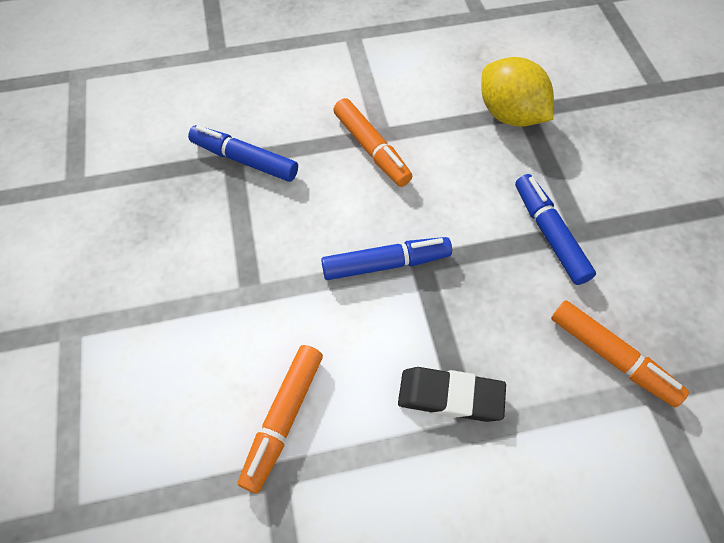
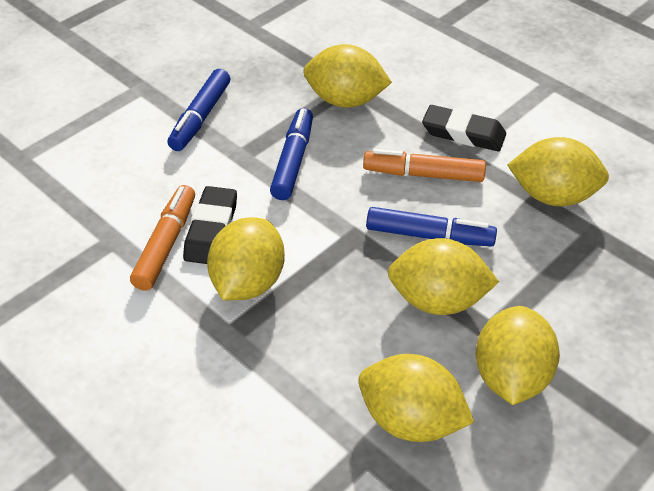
black eraser: [398,367,506,422] = 1 -> [183,186,237,264] [422,105,506,151] = 2
orange marker: [238,345,323,494] [333,98,413,187] [551,300,689,407] = 3 -> [130,185,195,291] [363,149,486,182] = 2
yellow lemon: [481,57,554,127] = 1 -> [207,217,285,300] [303,44,392,108] [358,354,474,442] [388,238,499,315] [476,306,560,405] [507,137,609,206] = 6

